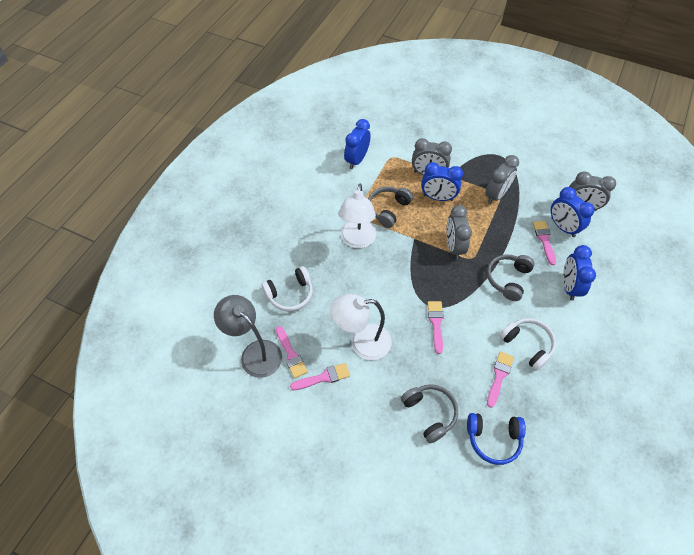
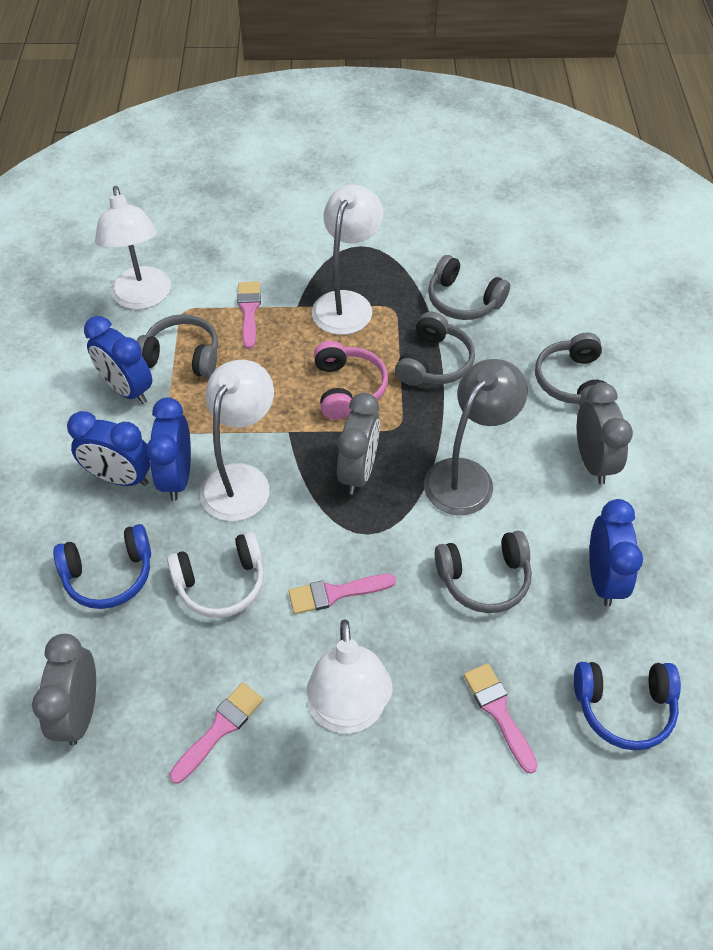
blue headphones: [467,413,526,465] = 1 -> [53,524,151,609] [574,662,681,751] = 2
grey clock: [412,138,452,175] [447,205,472,259] [485,155,519,204] [569,171,616,211] = 4 -> [32,634,96,746] [337,393,380,495] [577,382,633,485] = 3
grey headphones: [368,187,413,228] [401,384,458,443] [487,254,535,301] = 3 -> [136,314,218,378] [395,312,475,386] [428,255,510,320] [435,531,532,613] [535,333,606,406] = 5
pink brush: [276,326,308,378] [290,363,350,390] [428,301,444,354] [487,351,514,408] [533,221,556,265] = 5 -> [169,682,263,783] [237,281,261,349] [288,574,396,614] [464,663,538,774] = 4
pink headphones: none = 0 -> [314,341,388,420] = 1
white headphones: [261,266,313,312] [499,318,556,371] = 2 -> [167,531,264,618] = 1
white lamp: [330,294,391,360] [338,184,376,248] = 2 -> [95,186,171,310] [200,360,274,521] [307,619,393,733] [312,184,384,335] = 4

